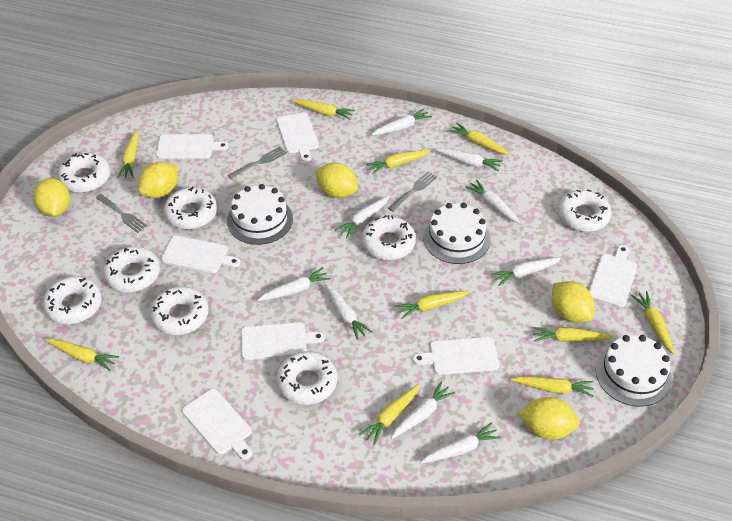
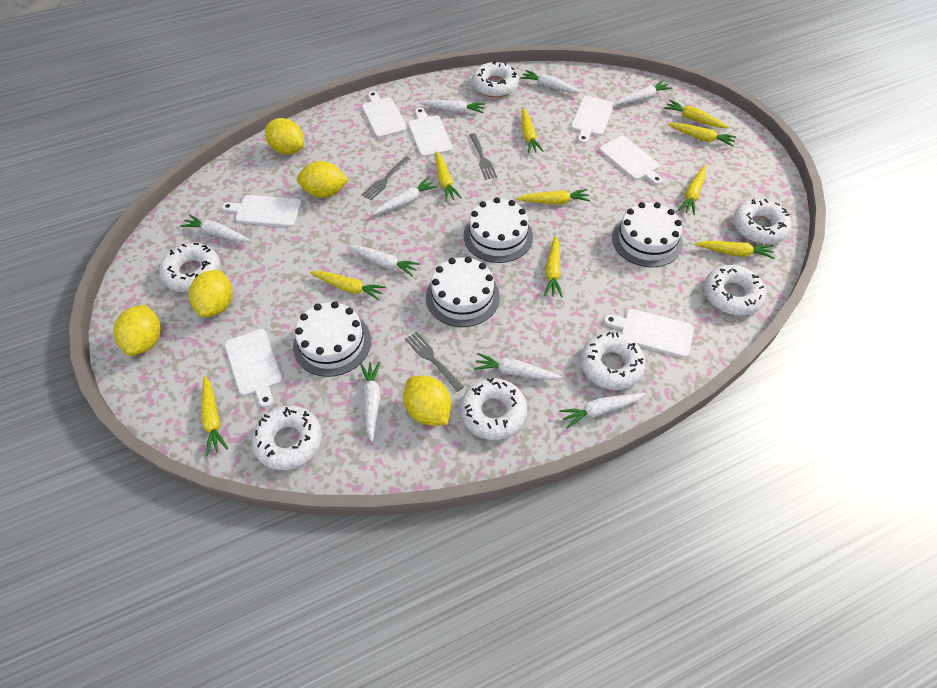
white cake: [227,184,293,245] [423,203,490,264] [596,335,672,407] = 3 -> [293,301,371,377] [426,257,500,327] [463,197,533,263] [612,202,683,267] = 4
white donut: [43,276,102,324] [58,153,110,193] [103,247,160,292] [150,286,209,335] [164,187,217,229] [276,351,337,405] [362,215,416,260] [558,189,611,232] = 8 -> [159,243,220,292] [252,406,322,470] [460,378,527,440] [472,61,519,97] [580,332,646,390] [704,265,766,315] [733,199,792,244] = 7

